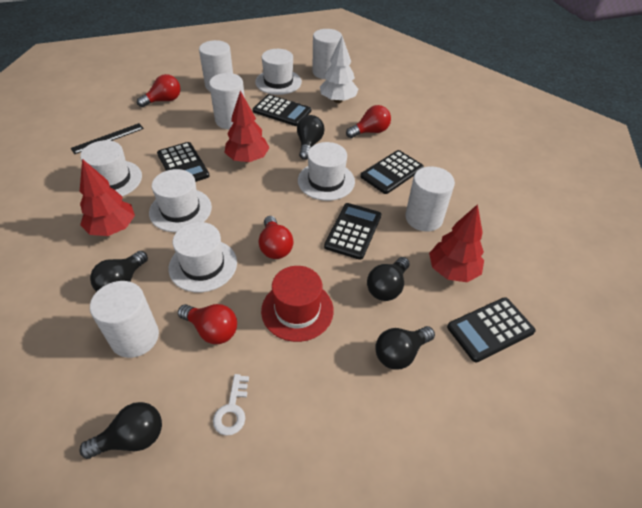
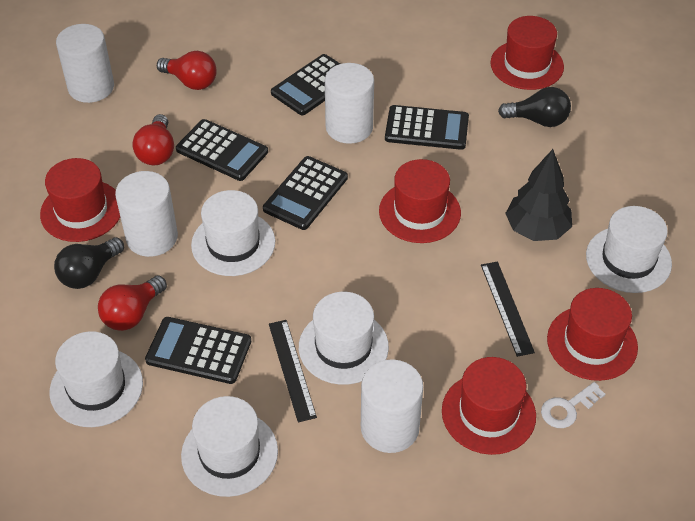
black light bulb: [79,402,162,459] [90,251,148,292] [297,115,325,160] [367,257,410,301] [375,326,435,370] = 5 -> [54,237,124,289] [498,87,571,127] = 2
black ruler: [70,123,144,154] = 1 -> [269,320,317,422] [481,261,535,357] = 2
black tree: none = 0 -> [505,149,572,241] = 1
red hat: [261,266,334,342] = 1 -> [40,158,120,242] [379,159,461,243] [442,357,536,455] [490,16,564,90] [547,288,638,381] = 5
red light bulb: [137,74,180,107] [178,304,237,344] [259,216,293,259] [346,105,391,138] = 4 -> [98,276,167,331] [132,114,174,165] [157,51,217,90] = 3
red tree: [80,159,135,236] [225,91,270,162] [429,204,484,282] = 3 -> none = 0
white cylinder: [90,281,159,358] [199,40,233,91] [209,73,245,129] [312,29,342,79] [405,166,455,232] = 5 -> [56,24,114,103] [115,171,178,257] [325,63,374,144] [361,359,423,453] = 4
white tree: [320,36,358,103] = 1 -> none = 0

